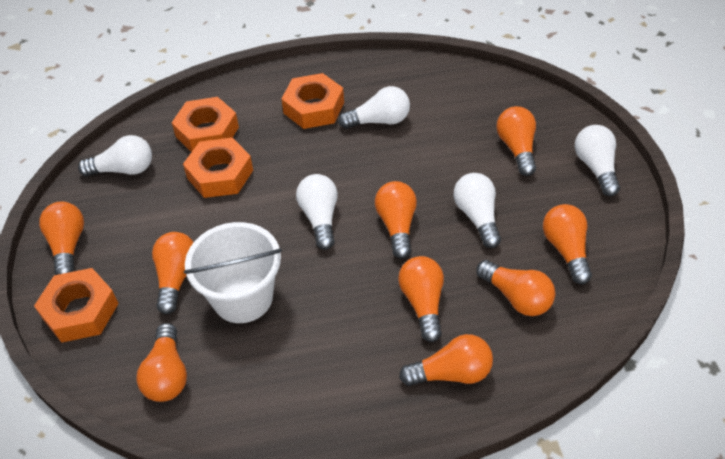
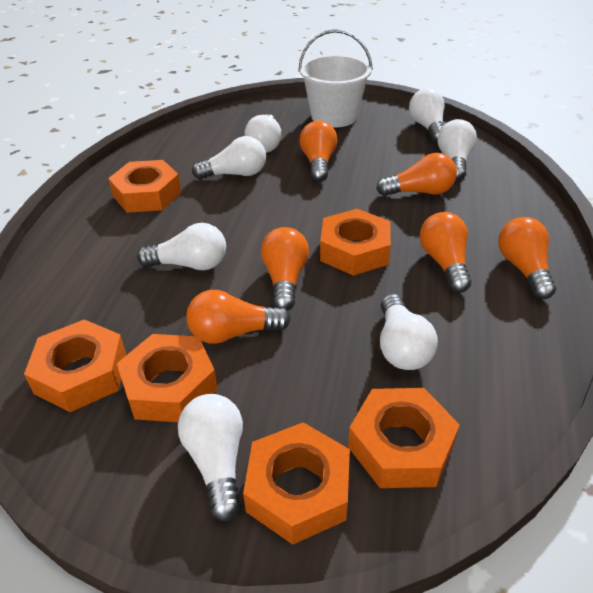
orange light bulb: [39,202,84,275] [136,323,187,402] [152,232,194,314] [375,181,417,259] [398,256,444,342] [399,334,493,386] [476,260,555,316] [496,106,536,176] [543,204,592,284] = 9 -> [186,290,291,344] [261,227,309,311] [300,120,337,182] [376,153,457,196] [420,212,472,293] [498,217,556,299] = 6
orange nut: [34,268,119,343] [172,97,239,152] [183,138,253,198] [281,73,344,129] = 4 -> [24,319,127,412] [108,160,181,213] [117,334,218,422] [243,422,350,545] [320,209,391,276] [348,388,460,488] = 6
white light bulb: [78,135,152,176] [296,174,338,250] [338,86,410,129] [454,173,501,248] [575,125,620,196] = 5 -> [137,223,226,270] [178,394,243,521] [192,136,266,179] [244,114,282,153] [380,294,438,370] [409,88,445,143] [438,119,477,181] = 7

